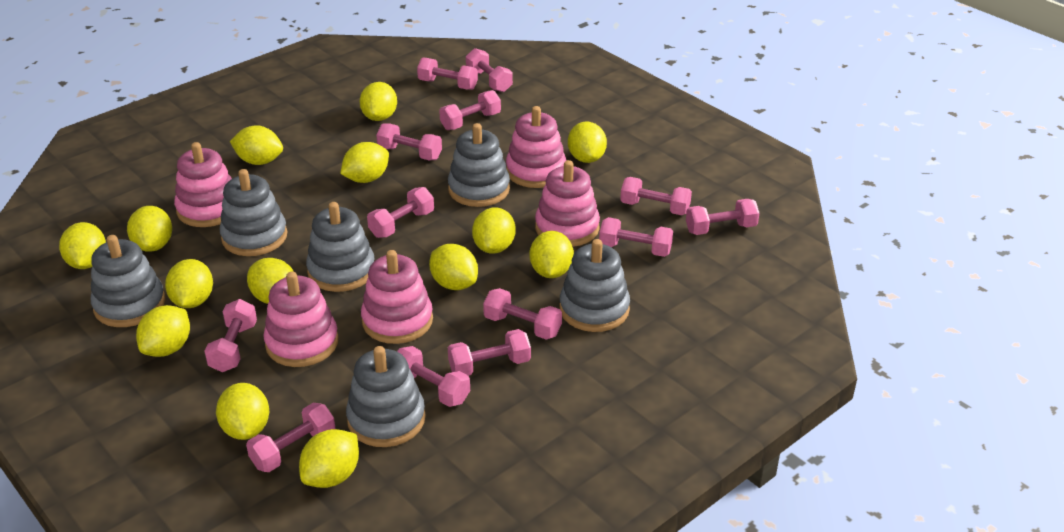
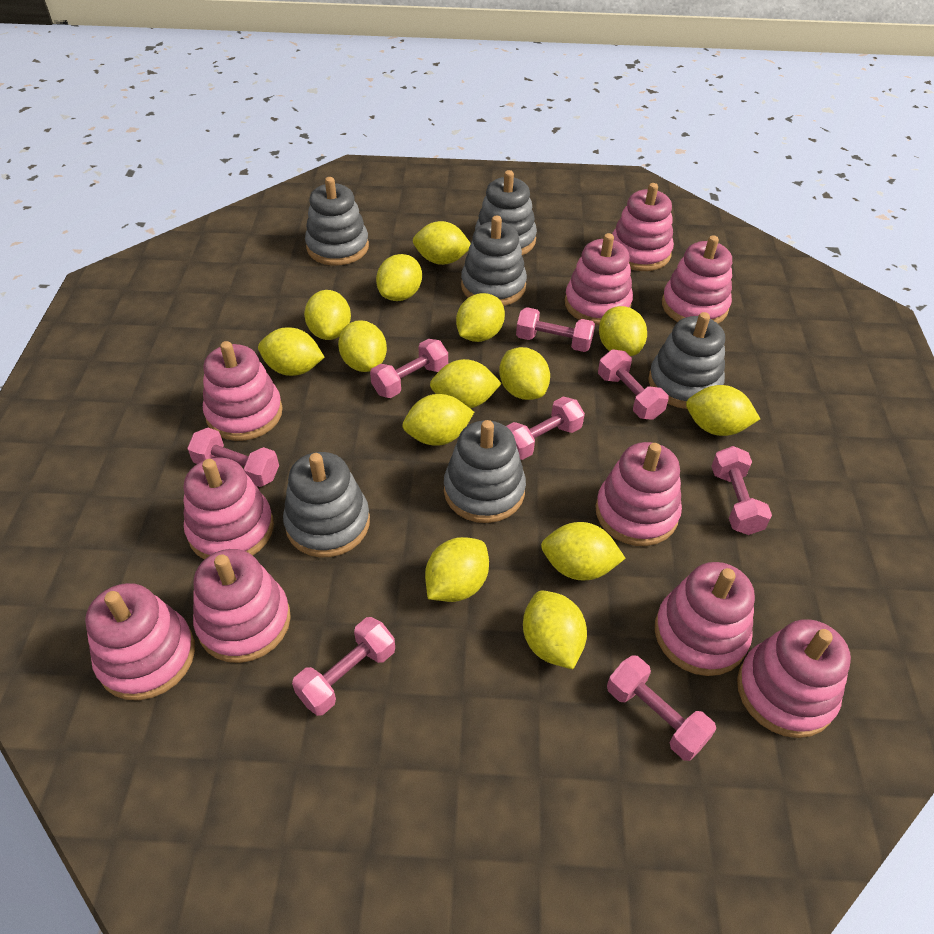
pink dumbbell: [204,299,257,372] [246,403,336,472] [367,187,434,238] [376,123,442,160] [397,346,470,407] [417,57,478,90] [439,90,501,130] [448,329,531,376] [466,48,513,92] [483,288,562,339] [599,217,673,257] [620,177,692,215] [686,199,759,235] = 13 -> [187,428,279,487] [292,617,395,716] [370,339,448,398] [506,397,585,460] [516,307,595,352] [598,349,669,420] [607,655,716,761] [711,446,772,535] = 8
pink stacking toy: [174,142,232,227] [263,272,339,367] [361,250,433,344] [506,106,567,188] [535,160,600,247] = 5 -> [85,583,195,700] [184,457,274,560] [193,549,291,663] [203,341,283,441] [565,233,633,325] [596,442,682,546] [612,183,674,271] [655,562,755,676] [662,235,732,324] [737,619,851,738] = 10

